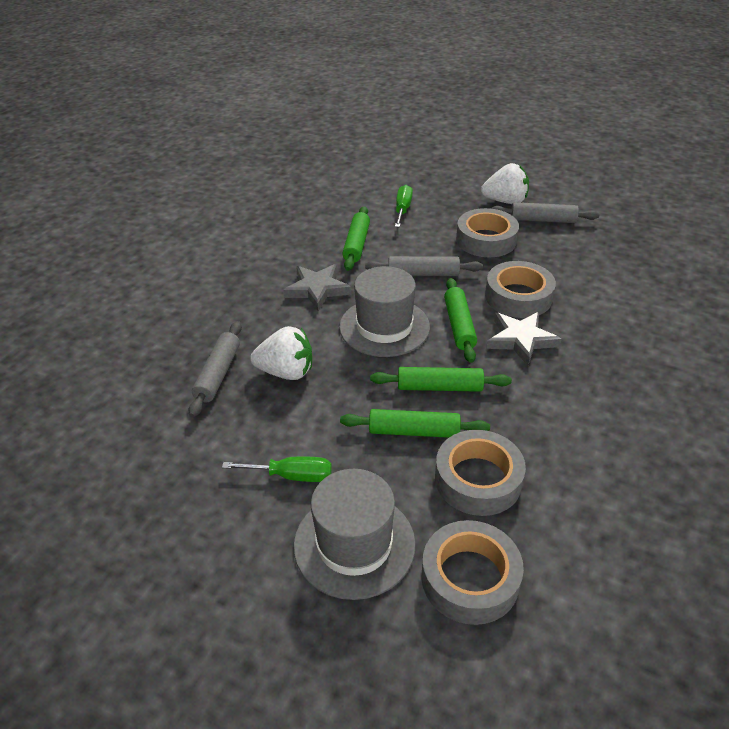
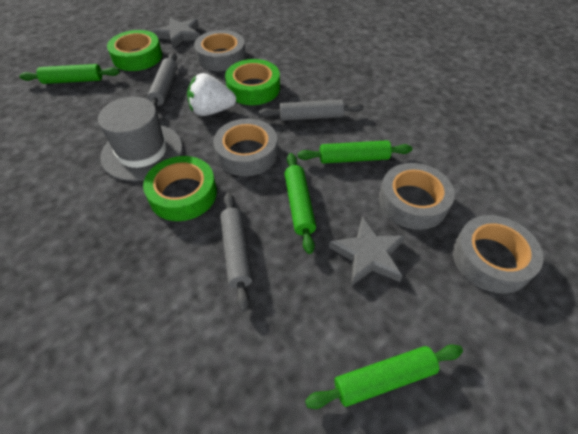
green screwdriver: [222,456,332,482] [395,185,413,227] = 2 -> none = 0
green tape: none = 0 -> [107,30,162,71] [143,156,217,221] [225,59,280,105] = 3
grey hat: [294,469,416,600] [339,266,430,357] = 2 -> [98,97,183,181] = 1
white strawberry: [250,326,312,380] [481,163,529,204] = 2 -> [187,73,236,116] = 1

